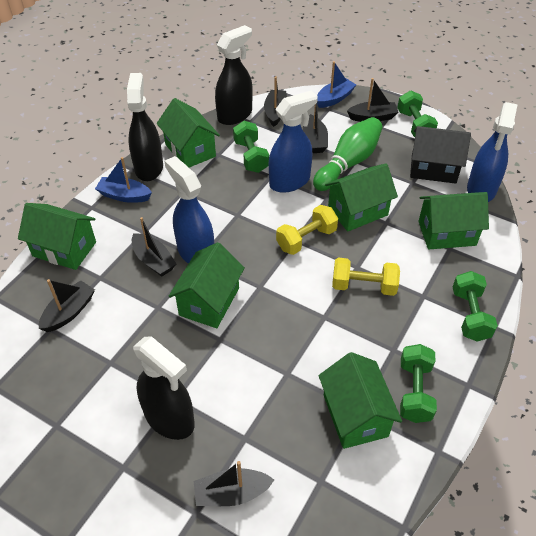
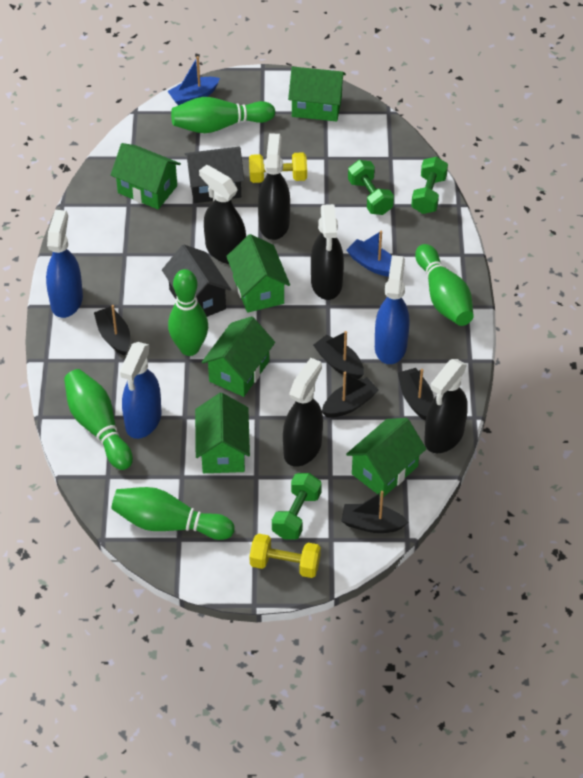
black boat: [39,279,95,332] [132,217,176,277] [193,461,274,506] [264,76,287,127] [303,103,328,153] [347,78,398,122] = 6 -> [94,305,130,356] [313,331,364,379] [322,372,378,418] [341,491,408,533] [398,368,434,420] = 5
black house: [410,126,471,184] = 1 -> [162,245,231,317] [185,147,244,203] = 2
black spray bottle: [127,73,163,181] [133,336,195,440] [215,25,253,125] = 3 -> [199,165,246,264] [258,133,290,240] [283,358,323,467] [311,204,344,300] [424,359,468,453] = 5
green bowling pin: [313,117,383,191] = 1 -> [64,369,133,470] [111,487,235,540] [168,269,208,356] [171,97,275,133] [415,244,474,326] = 5
green dumbbell: [233,121,269,173] [397,91,438,137] [400,344,437,423] [453,271,498,342] = 4 -> [272,473,322,540] [348,160,394,215] [411,157,448,214] = 3

